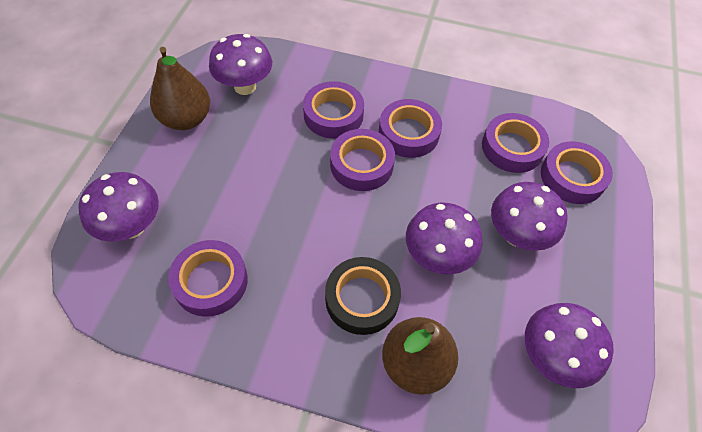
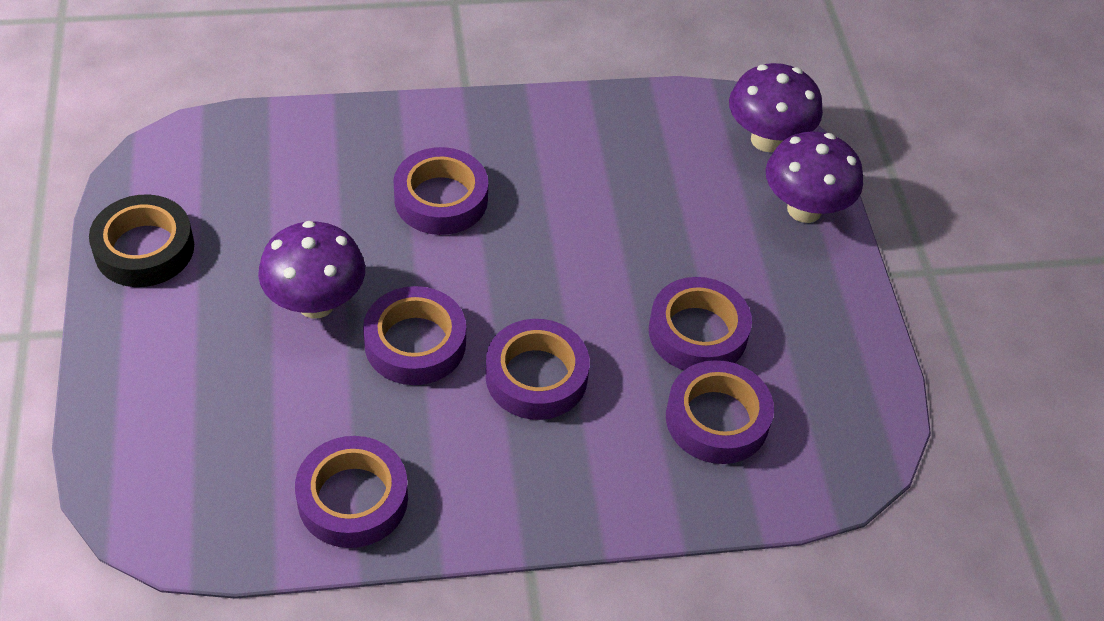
brown pear: [150,47,210,130] [382,317,458,395] = 2 -> none = 0
purple mushroom: [78,172,159,242] [209,34,272,95] [406,203,483,274] [491,182,568,251] [525,303,614,388] = 5 -> [258,221,365,319] [729,63,823,152] [766,131,863,223] = 3

